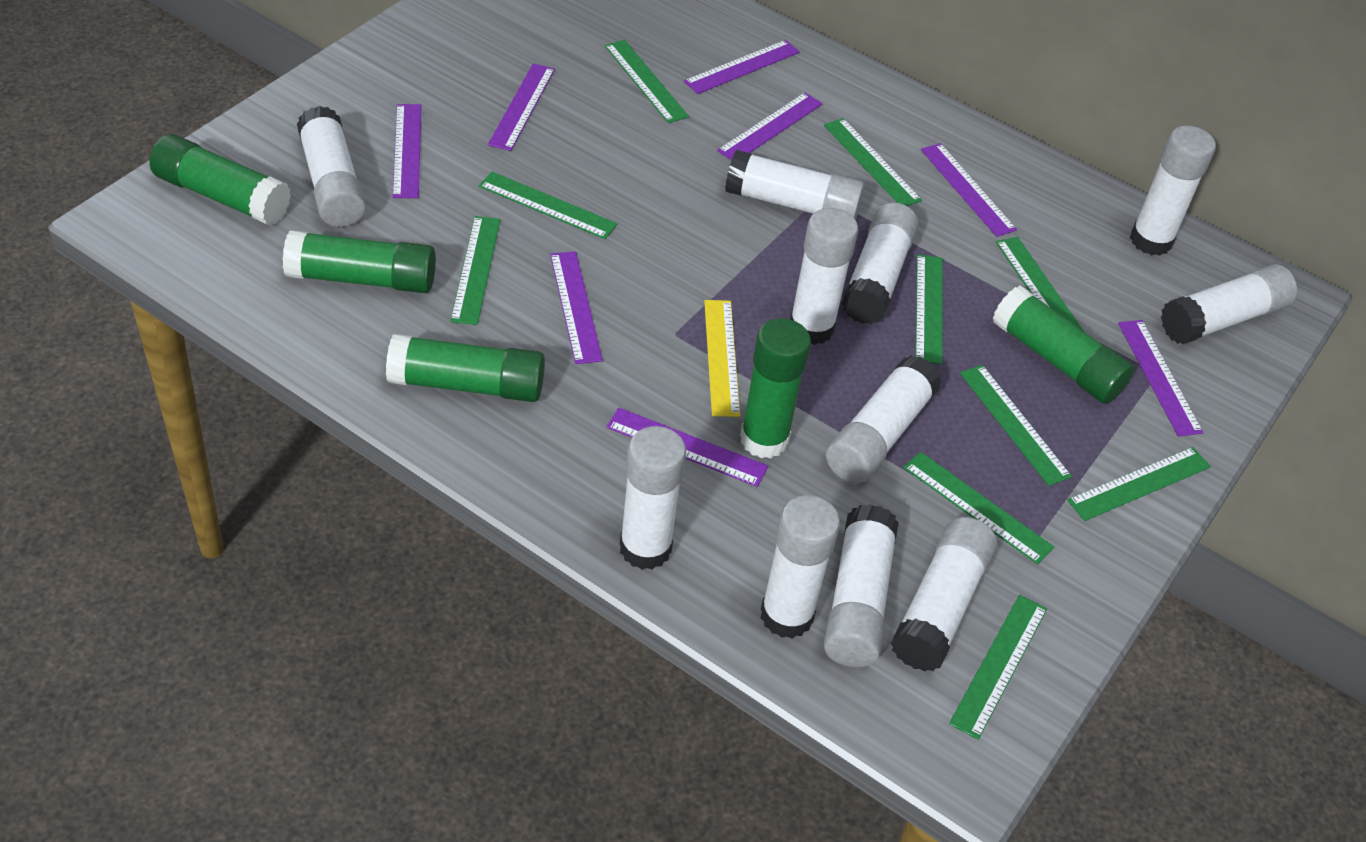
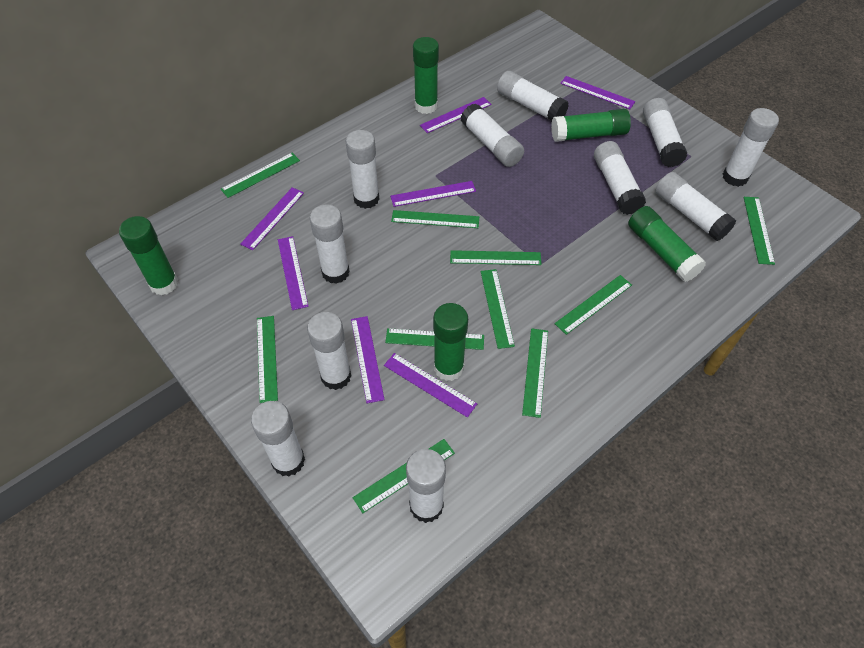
purple ruler: [393,104,421,198] [488,63,555,151] [550,251,603,364] [607,408,768,487] [684,40,800,94] [717,92,823,160] [921,143,1017,237] [1118,320,1203,437] = 8 -> [240,187,304,250] [278,236,309,310] [351,316,385,403] [384,353,477,417] [390,181,476,207] [420,97,492,133] [560,76,635,109] = 7
yellow ruler: [704,300,740,417] = 1 -> none = 0

